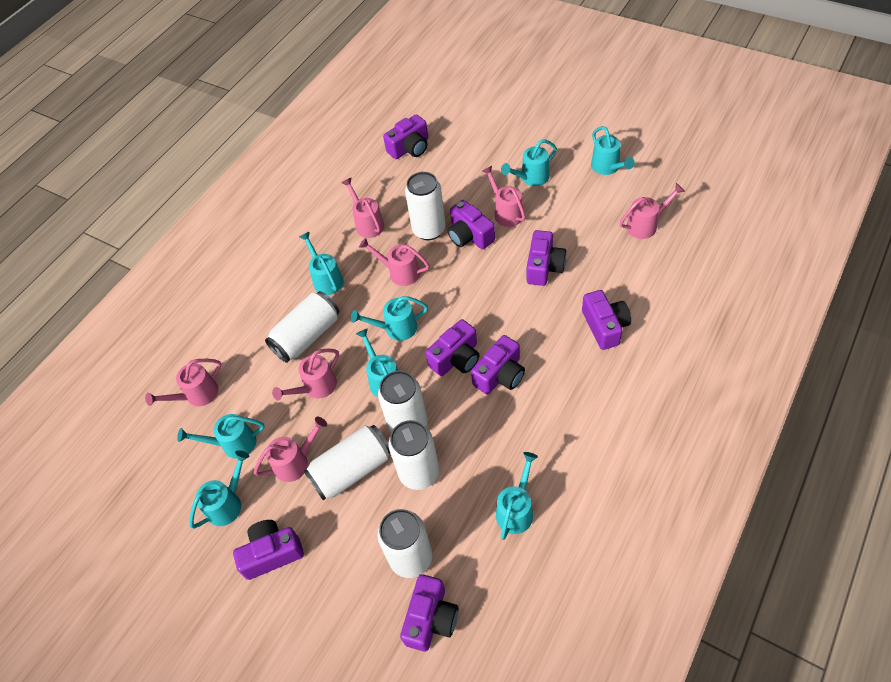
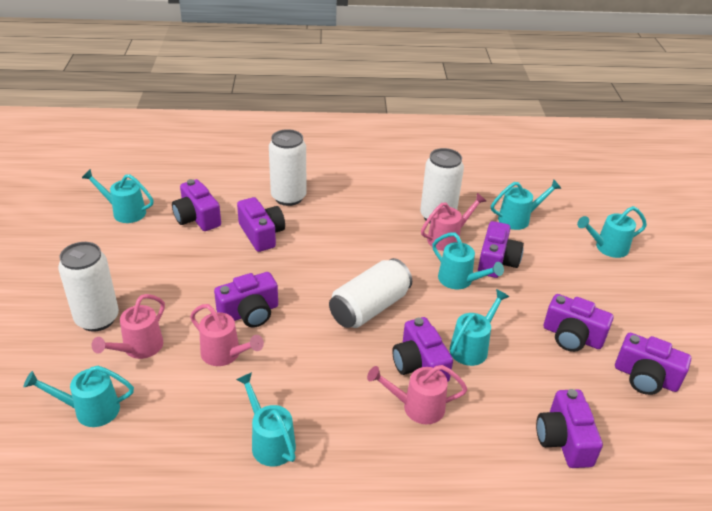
pink watering can: [145,359,221,406] [254,417,327,482] [272,349,339,401] [341,177,384,238] [359,237,430,286] [482,166,525,227] [620,183,685,239] = 7 -> [92,294,165,359] [190,304,264,366] [367,365,467,424] [421,193,486,251] = 4
turquoise watering can: [177,414,265,459] [189,450,249,529] [299,232,344,295] [351,296,428,341] [356,328,398,397] [496,452,538,540] [501,140,557,186] [591,126,635,175] = 8 -> [23,366,134,427] [82,169,154,223] [236,372,296,466] [432,232,504,289] [450,289,509,366] [491,179,562,230] [577,206,647,258] = 7
white can: [265,291,339,363] [304,425,390,501] [377,509,433,578] [378,371,428,433] [389,420,439,490] [405,172,446,240] = 6 -> [58,242,119,332] [269,129,306,206] [329,258,412,328] [420,148,464,223] = 4

